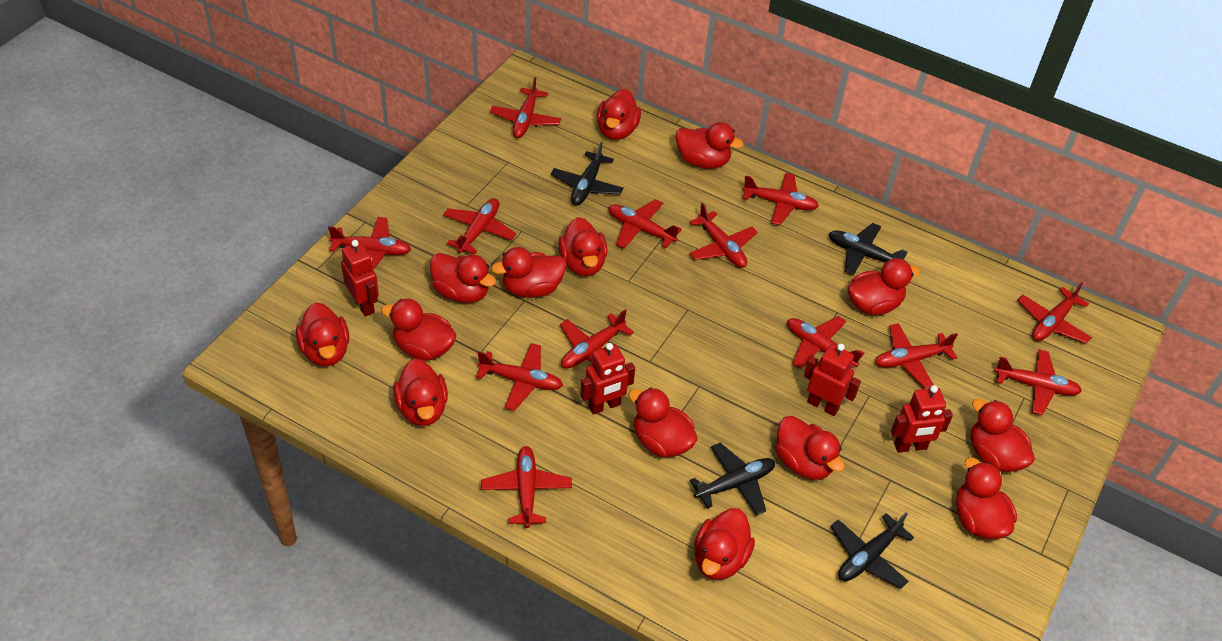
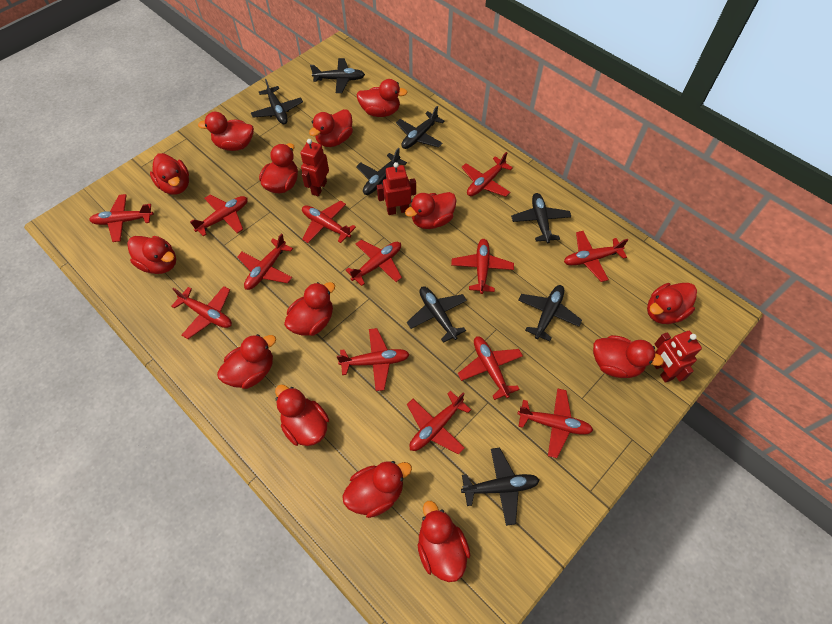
black plane: [551,142,624,205] [690,443,775,516] [829,223,908,275] [831,513,914,589] = 4 -> [251,79,303,124] [310,58,365,93] [356,147,407,195] [396,106,444,149] [407,287,467,343] [461,448,539,526] [511,193,571,243] [518,285,582,342] = 8
red robot: [341,240,379,316] [580,343,635,415] [804,344,861,416] [891,385,953,453] = 4 -> [300,139,329,196] [377,162,416,215] [654,331,702,383] = 3

